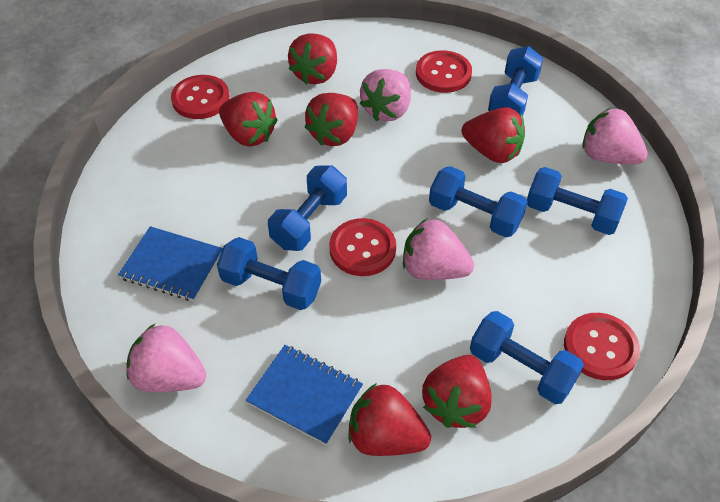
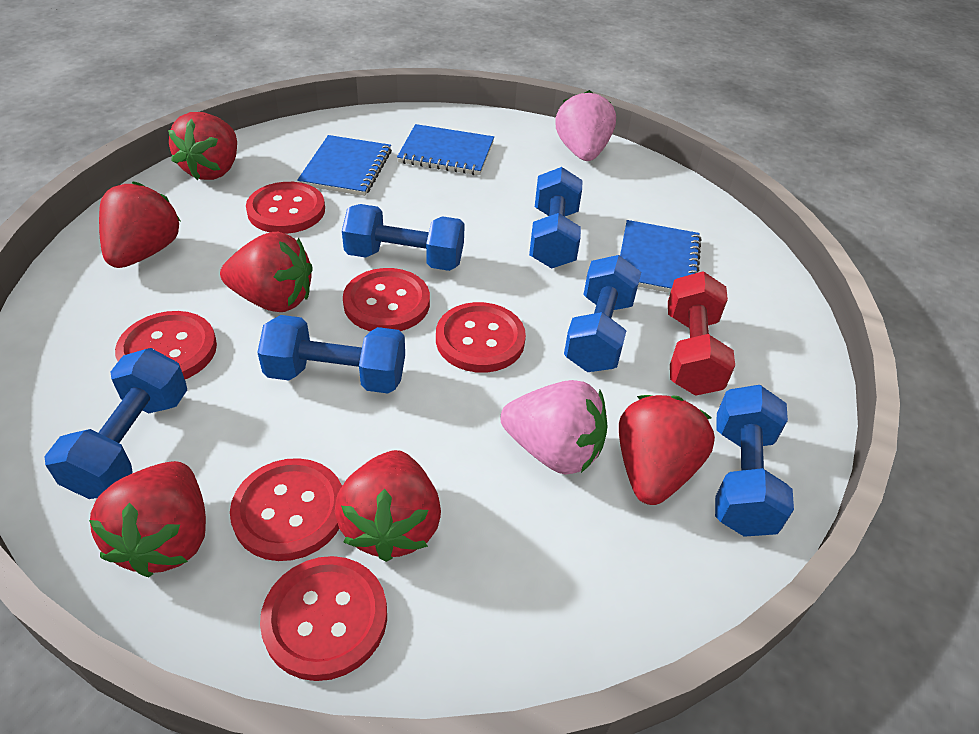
blue notebook: [118,226,223,301] [246,345,363,445] = 2 -> [297,135,392,196] [397,124,494,175] [620,220,701,293] = 3
pink strawberry: [126,324,206,392] [360,69,411,122] [403,219,474,280] [582,108,648,164] = 4 -> [500,380,608,475] [555,90,616,161] = 2
red button: [171,75,230,119] [329,218,396,276] [416,50,472,93] [564,313,640,380] = 4 -> [115,311,217,379] [230,458,342,561] [246,182,325,234] [260,556,387,681] [343,268,430,331] [436,302,526,373] = 6
red dumbbell: none = 0 -> [668,271,735,396] = 1

